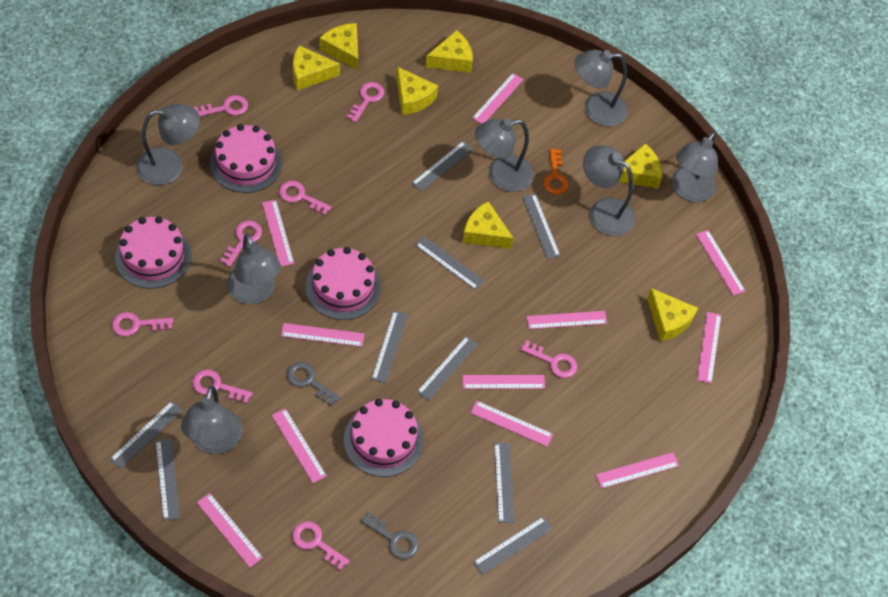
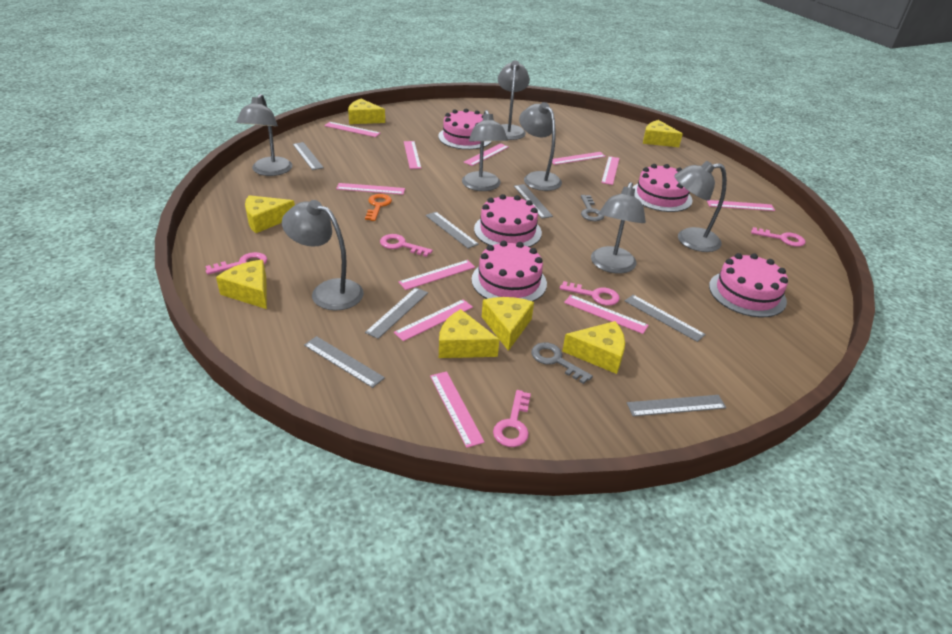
grey ruler: [110,401,183,469] [156,438,180,521] [372,311,408,383] [412,141,473,192] [415,236,485,290] [417,336,478,401] [473,517,553,575] [494,443,515,523] [522,194,560,259] = 9 -> [293,142,324,170] [304,336,385,388] [365,287,428,339] [425,212,479,249] [514,184,553,219] [625,295,706,342] [627,395,726,416] = 7
pink cake: [115,216,191,289] [210,124,282,193] [306,247,381,320] [344,399,423,477] = 4 -> [438,109,492,150] [471,241,547,301] [474,194,542,247] [632,164,693,212] [709,253,788,317] = 5
pink key: [112,312,173,337] [192,370,253,404] [194,95,248,116] [220,220,262,267] [279,181,332,215] [292,521,349,570] [347,82,384,122] [520,340,577,378] = 8 -> [206,252,267,275] [380,234,433,257] [493,390,531,447] [560,281,620,306] [751,227,805,247] = 5

